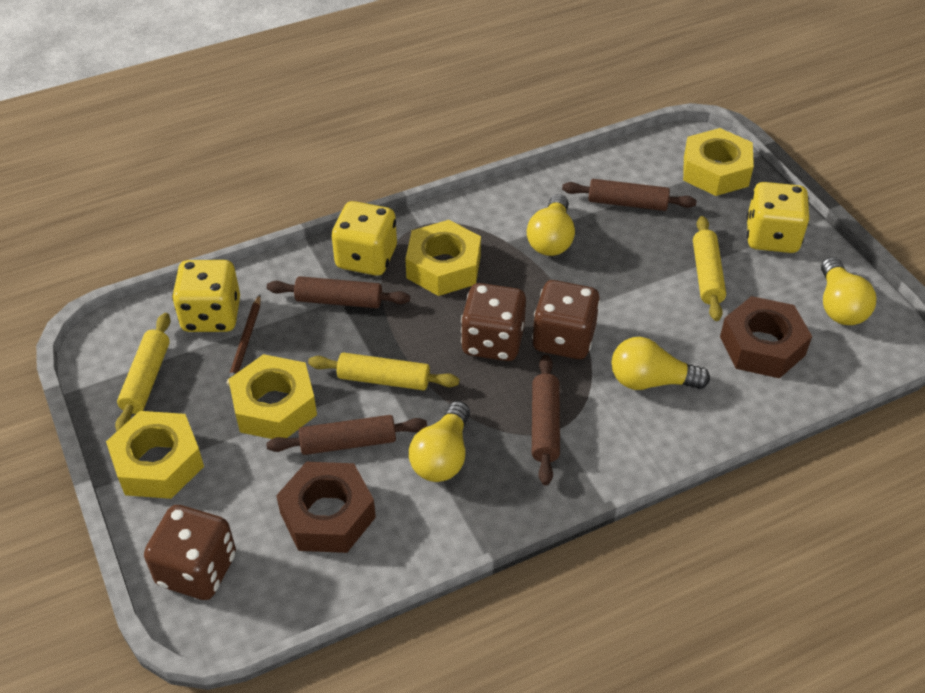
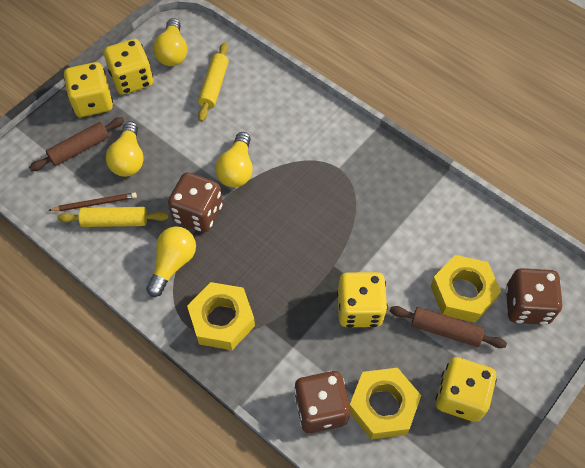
brown nut: [276,462,376,553] [720,296,812,378] = 2 -> none = 0
brown rolling pin: [266,415,427,455] [267,276,410,308] [532,355,560,485] [562,179,697,211] = 4 -> [29,117,124,171] [390,306,507,348] = 2
yellow dice: [172,260,240,332] [331,201,397,276] [746,182,809,253] = 3 -> [64,62,113,117] [104,39,153,95] [337,272,388,328] [435,357,497,422] = 4
yellow nut: [106,411,204,499] [228,354,317,439] [405,220,481,296] [683,128,754,196] = 4 -> [187,282,255,350] [350,368,421,439] [431,255,501,323] = 3
yellow rolling pin: [115,313,171,432] [308,352,459,390] [693,216,726,321] = 3 -> [57,207,169,227] [198,42,229,122] = 2

